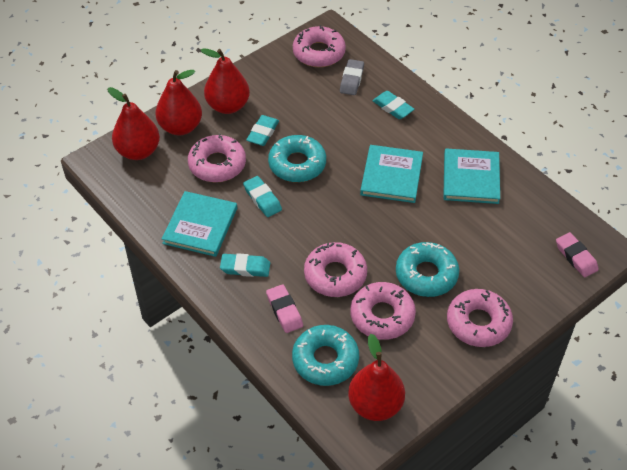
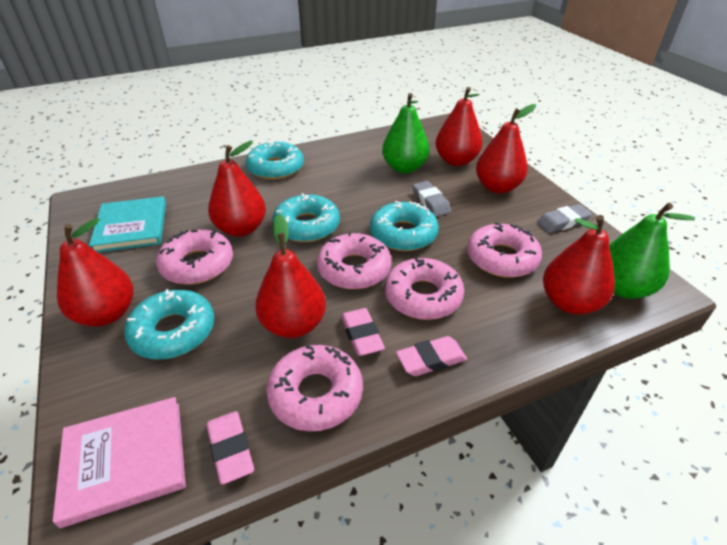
green pear: none = 0 -> [382,93,429,173] [609,203,695,299] = 2
grey eraser: [340,59,364,95] = 1 -> [413,181,451,217] [537,204,592,233] = 2
pink book: none = 0 -> [53,397,186,528] = 1
pink eraser: [266,284,303,333] [556,232,599,277] = 2 -> [207,411,254,485] [341,308,385,356] [396,336,467,376] = 3
red pear: [108,87,160,160] [156,70,202,135] [200,48,250,114] [348,334,405,421] = 4 -> [57,218,133,327] [208,141,266,237] [255,214,326,338] [435,87,482,166] [476,104,536,194] [543,215,615,315] = 6
turquoise book: [162,191,237,257] [360,145,423,203] [443,148,500,204] = 3 -> [89,196,166,252] = 1
turquoise donut: [268,135,326,182] [292,325,359,386] [396,242,459,297] = 3 -> [124,289,214,359] [246,141,304,180] [272,193,340,242] [370,201,439,251] = 4
turquoise eraser: [220,253,270,277] [243,176,282,217] [246,115,279,146] [372,91,414,119] = 4 -> none = 0

